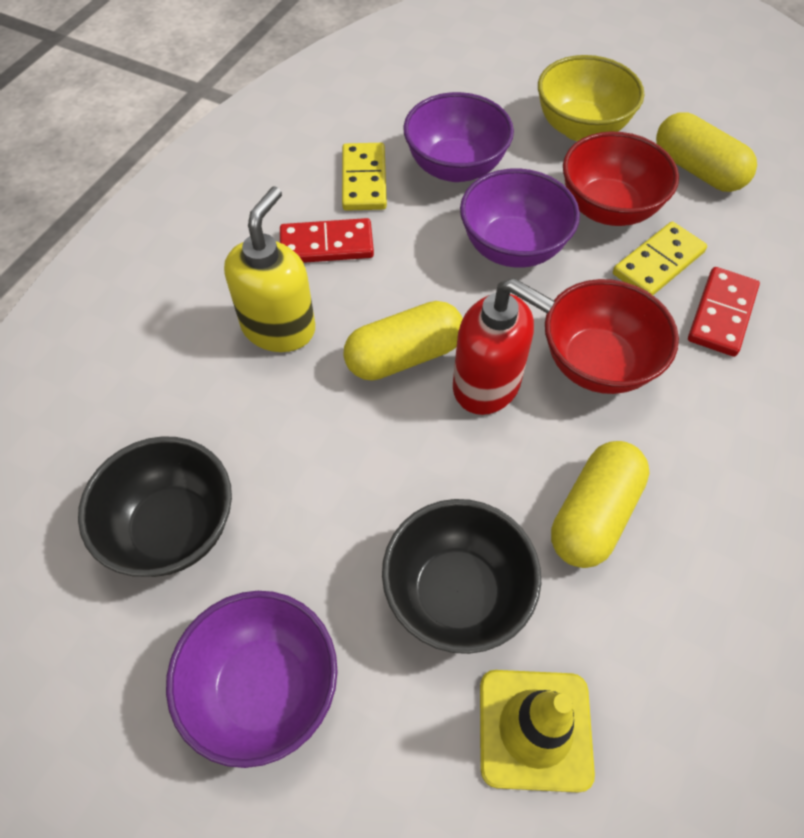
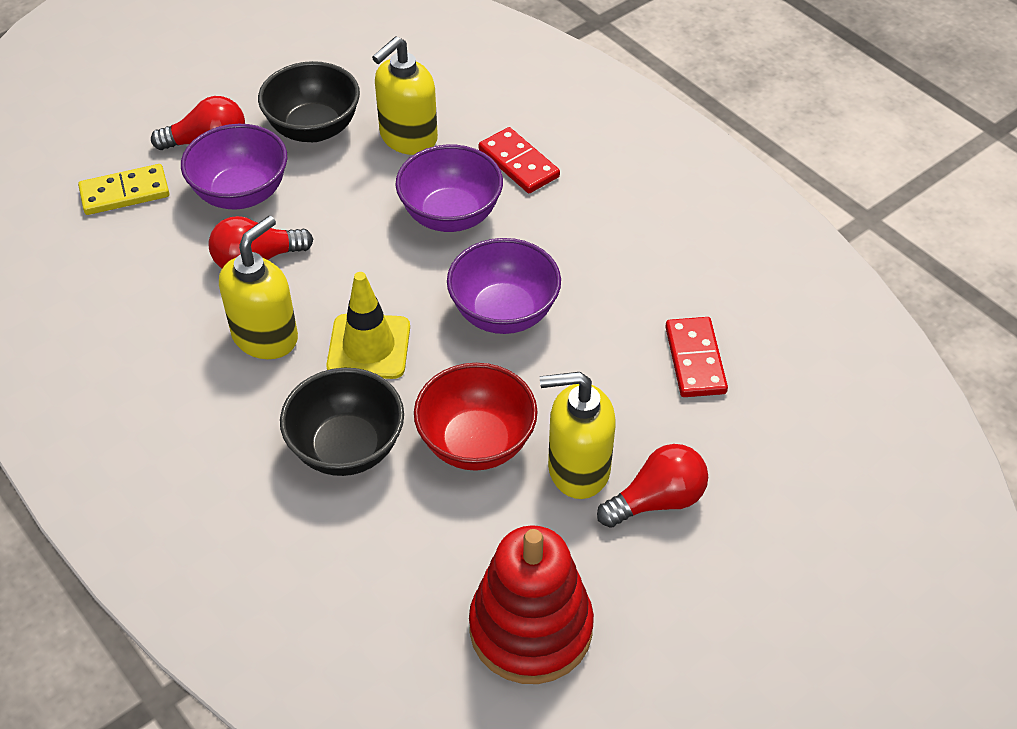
red bowl: [545,279,679,394] [563,131,679,226] = 2 -> [414,363,538,471] = 1
red light bulb: none = 0 -> [151,96,245,150] [209,216,313,268] [597,444,708,528] = 3
red soap dispenser: [453,278,555,415] = 1 -> none = 0
red stacking toy: none = 0 -> [469,525,594,684] = 1
yellow bowl: [538,55,644,141] = 1 -> none = 0
yellow capsule: [343,301,463,381] [551,441,649,568] [656,112,757,192] = 3 -> none = 0
yellow domino: [342,143,387,211] [613,221,707,295] = 2 -> [78,164,169,215] = 1
yellow soap dispenser: [224,187,315,352] = 1 -> [219,216,298,359] [372,36,438,155] [540,372,616,499] = 3

